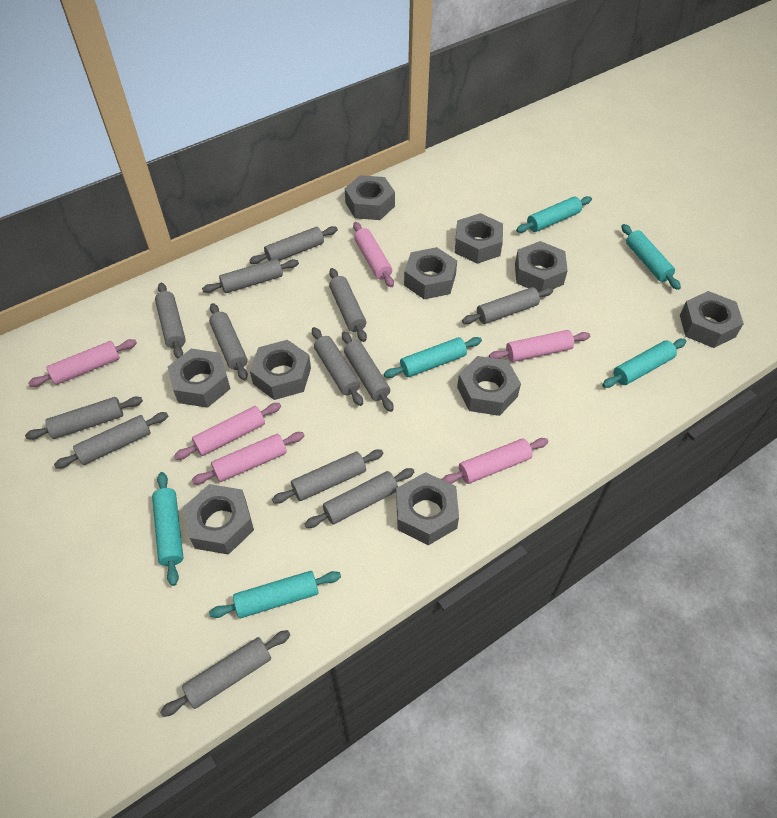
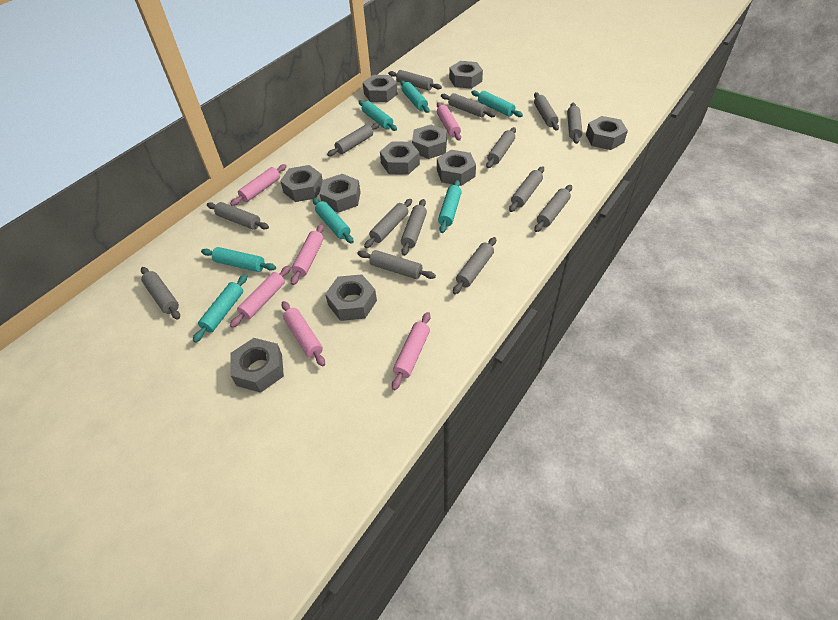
grey rolling pin: [25,396,143,440] [54,412,168,469] [155,283,186,358] [160,630,290,717] [202,259,299,293] [209,303,248,380] [249,226,338,264] [272,450,383,504] [305,468,414,528] [312,327,363,406] [329,268,367,342] [342,331,394,412] [462,287,553,324] = 13 -> [141,267,180,320] [207,202,269,230] [327,123,380,156] [357,250,436,279] [364,199,412,248] [388,70,442,90] [401,199,427,256] [441,93,496,117] [453,237,496,294] [486,127,516,168] [509,166,544,212] [534,92,559,131] [534,185,572,232] [567,103,583,144] = 14
turquoise rolling pin: [152,472,184,586] [209,571,341,618] [384,337,482,378] [516,196,592,233] [602,339,686,388] [621,224,681,290] = 6 -> [193,274,247,343] [201,247,276,272] [313,198,354,244] [358,100,397,131] [400,80,430,113] [438,180,462,233] [471,90,523,117] = 7

